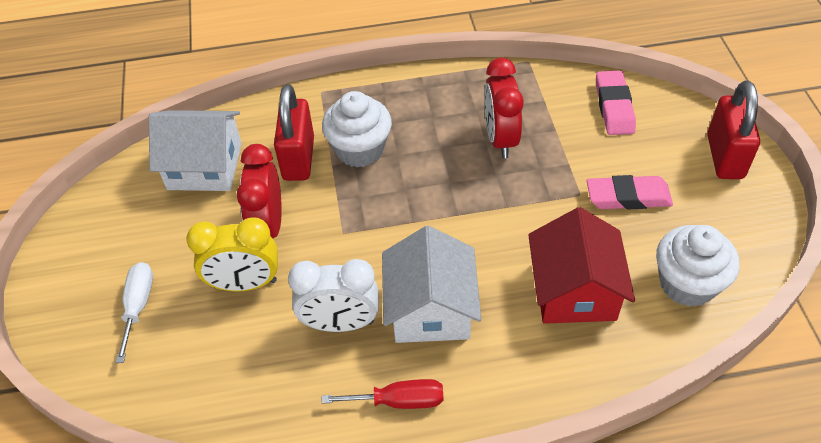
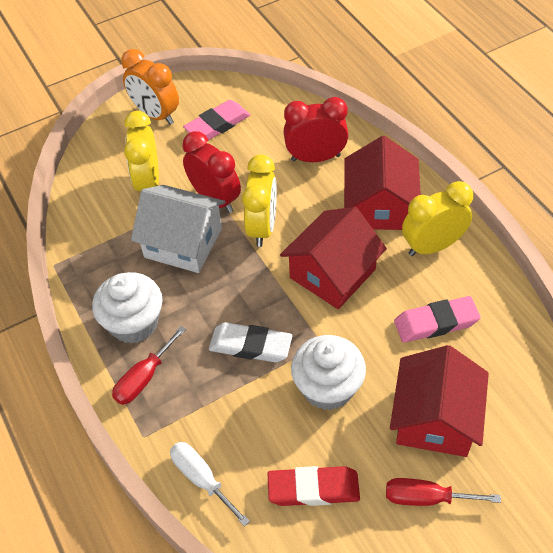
orange clock: none = 0 -> [121,49,179,125] = 1
red eraser: none = 0 -> [268,466,360,506] = 1
red house: [528,207,635,324] = 1 -> [280,207,387,309] [344,136,421,230] [390,345,489,457] = 3
red padlock: [274,84,314,181] [707,80,760,179] = 2 -> none = 0
red screwdriver: [322,379,443,409] = 1 -> [112,326,186,405] [386,478,501,506] = 2
white clock: [288,259,378,332] = 1 -> none = 0
white eraser: none = 0 -> [209,322,292,363] = 1
white house: [149,110,242,191] [382,226,481,343] = 2 -> [131,185,225,273] = 1
yellow clock: [186,217,278,291] = 1 -> [124,111,159,191] [242,155,277,247] [402,181,473,256] = 3

